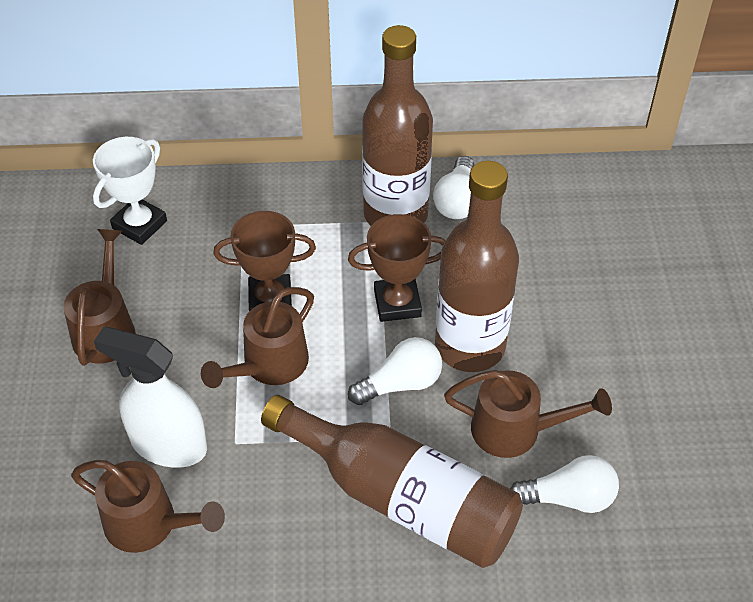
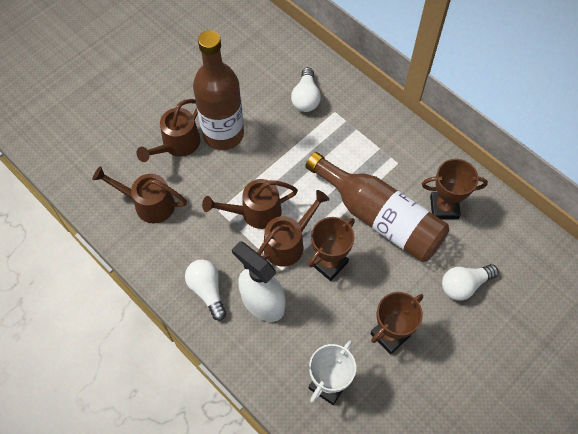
brown bottle: [261,395,523,568] [362,25,433,226] [435,161,519,372] = 3 -> [193,30,244,150] [305,152,449,262] = 2
brown trophy: [213,211,316,311] [348,214,446,322] = 2 -> [308,217,355,281] [370,292,423,354] [422,159,488,219] = 3

